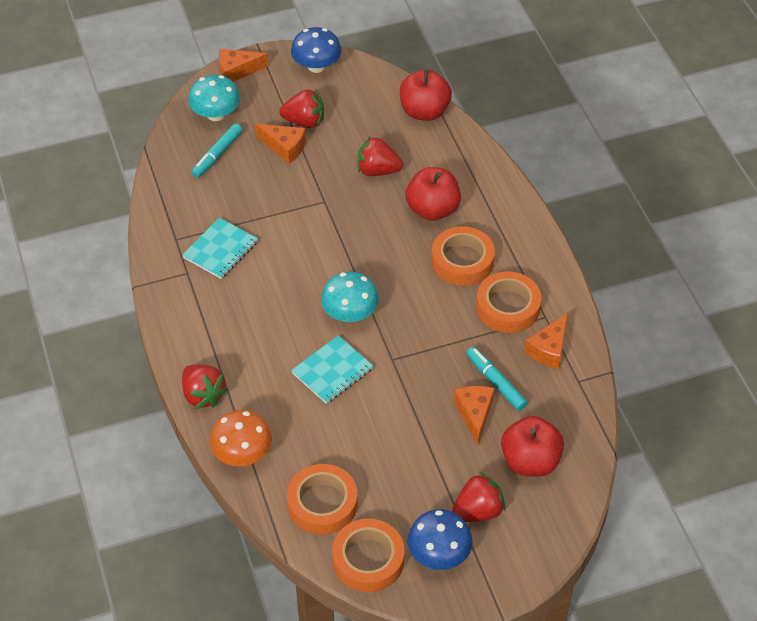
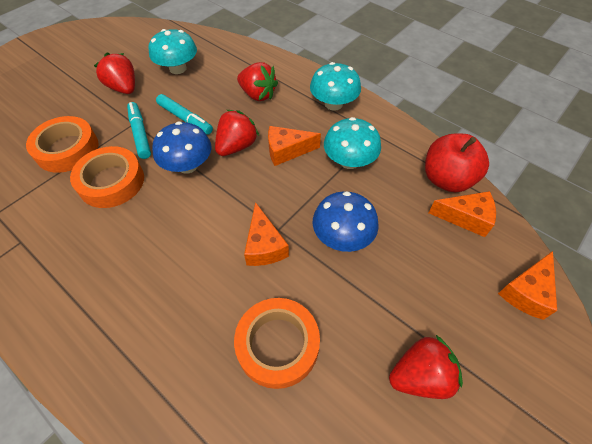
orange mushroom: [210,410,272,466] = 1 -> none = 0
orange tape: [287,464,358,535] [332,519,405,592] [431,226,495,286] [476,271,541,333] = 4 -> [26,116,98,173] [70,146,144,208] [234,298,320,389] = 3
red apple: [400,70,452,121] [406,167,461,221] [501,416,564,477] = 3 -> [425,134,489,193] = 1
turquoise mushroom: [188,75,240,121] [321,272,379,322] = 2 -> [148,29,197,74] [310,62,361,111] [324,117,381,169] = 3
turquoise notebook: [182,218,258,279] [291,335,373,404] = 2 -> none = 0

